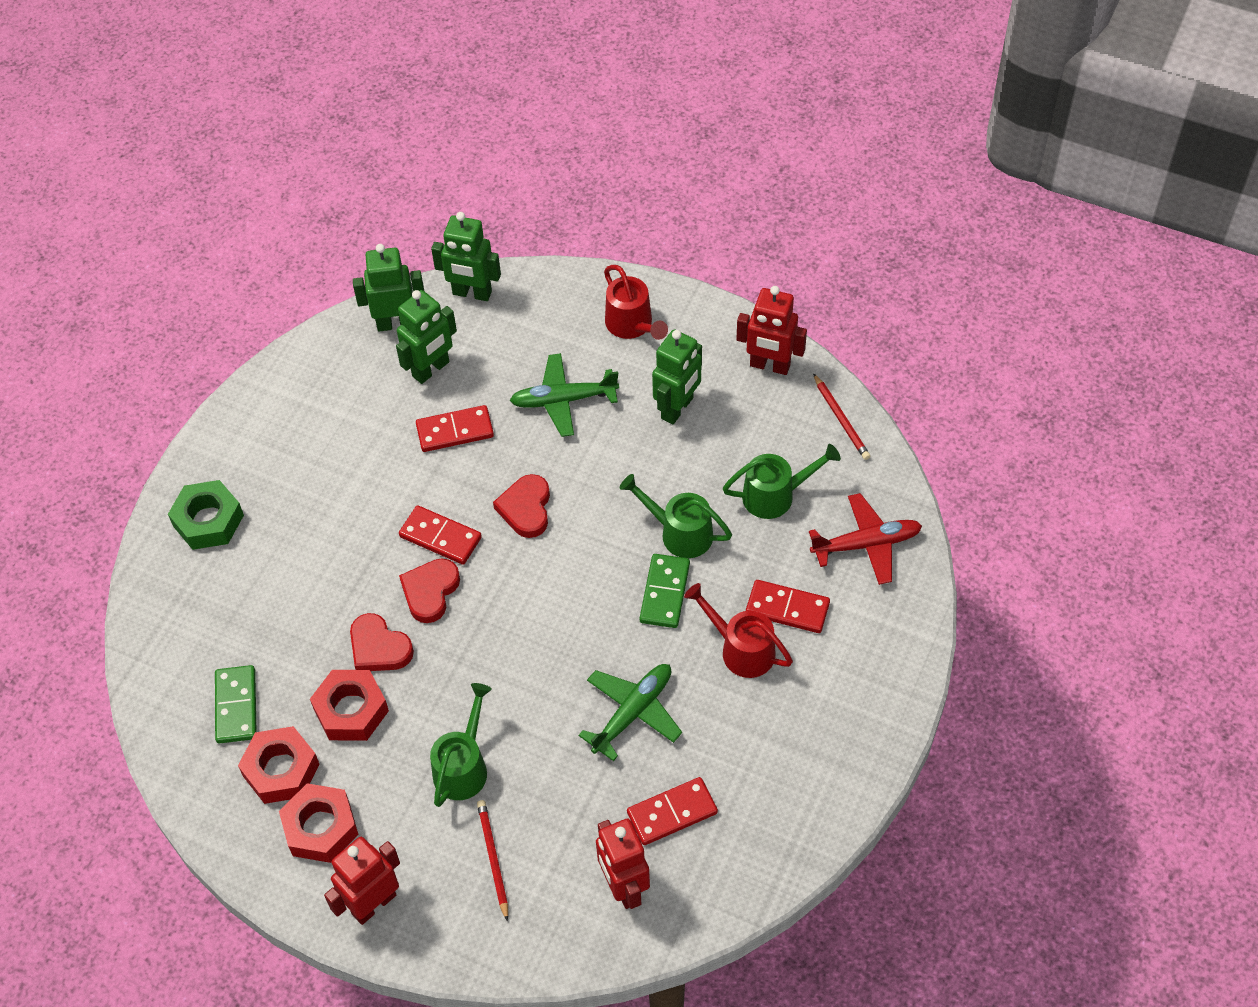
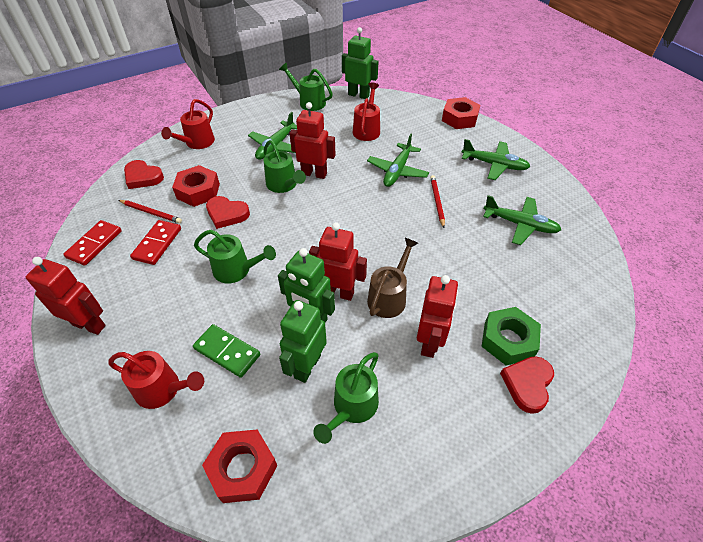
brown watering can: none = 0 -> [367,238,418,318] = 1
green domino: [215,665,256,743] [640,554,690,628] = 2 -> [193,324,260,378] = 1
green plane: [510,353,619,437] [579,664,682,761] = 2 -> [248,112,297,160] [367,134,429,187] [461,139,530,180] [483,195,561,245] = 4
green robot: [353,244,424,332] [396,290,457,384] [431,212,501,301] [652,329,702,424] = 4 -> [278,248,335,323] [279,300,327,383] [342,27,379,99] = 3
green watering can: [430,683,492,807] [620,474,732,558] [723,444,841,519] = 3 -> [194,230,276,284] [263,140,306,193] [279,62,333,111] [313,352,379,444] = 4
red domino: [399,505,482,565] [416,405,494,452] [627,777,718,845] [746,580,830,633] = 4 -> [63,220,122,266] [130,220,181,265] = 2
red plane: [809,493,922,585] = 1 -> none = 0
red robot: [324,837,400,925] [596,818,650,909] [736,286,807,375] = 3 -> [26,257,106,335] [289,102,336,179] [309,222,367,301] [417,275,458,358] = 4
red watering can: [604,265,668,340] [684,583,793,678] = 2 -> [108,351,204,409] [161,99,215,149] [353,83,380,141] = 3

